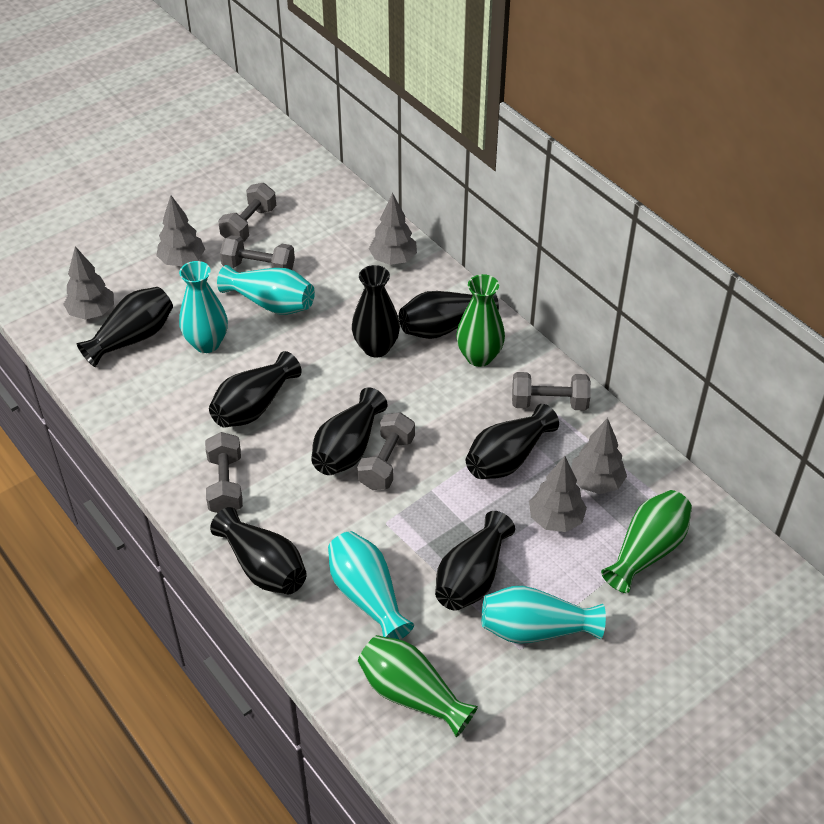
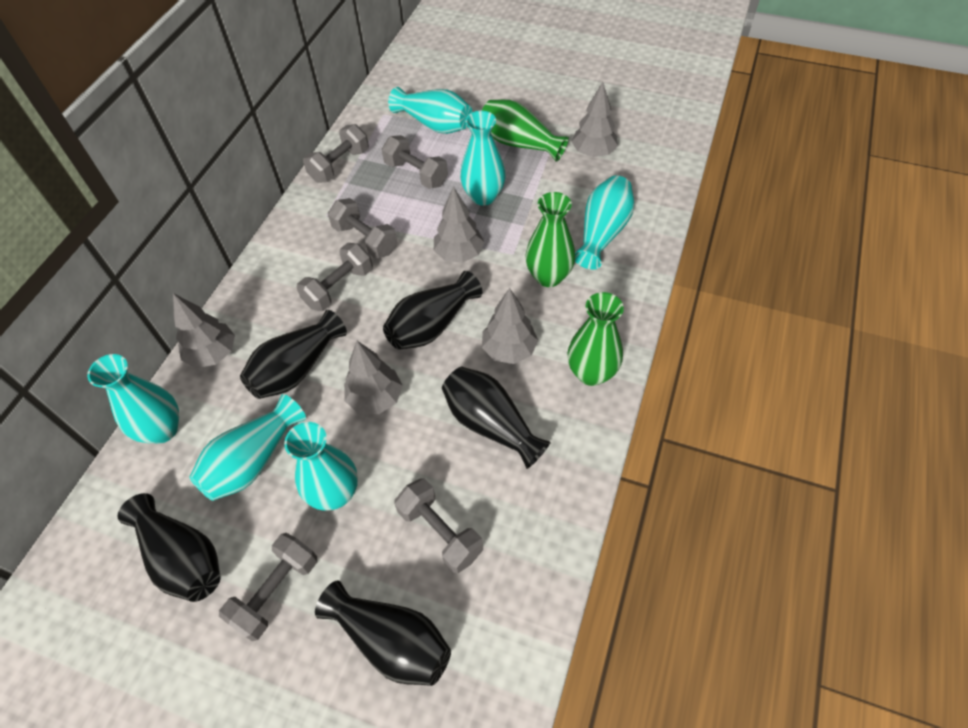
black vase: [77,287,173,367] [209,351,302,428] [210,507,307,594] [311,388,387,475] [352,265,400,357] [399,291,499,339] [435,511,515,611] [466,404,559,479] = 8 -> [117,493,221,602] [240,310,347,399] [315,581,451,686] [383,271,482,350] [442,367,551,469] = 5
grey dumbbell: [205,432,243,513] [218,183,276,242] [220,235,295,270] [357,412,415,490] [512,372,591,411] = 5 -> [219,533,317,641] [296,243,373,311] [303,124,369,183] [328,198,397,259] [382,135,448,189] [394,478,483,573] = 6
turquoise vase: [179,261,228,353] [217,265,315,315] [328,531,414,640] [482,586,606,644] = 4 -> [87,354,179,444] [189,394,306,501] [284,422,358,511] [388,87,472,134] [460,111,506,205] [575,175,634,270] = 6

